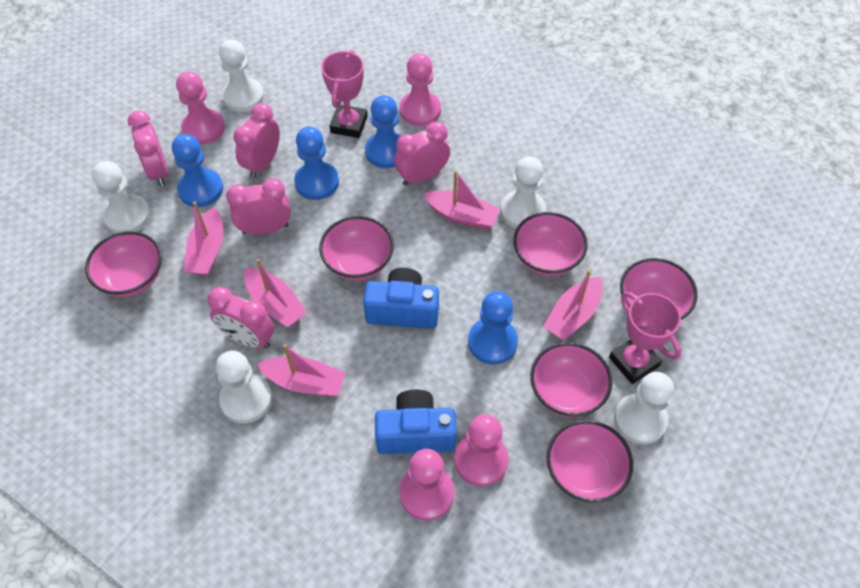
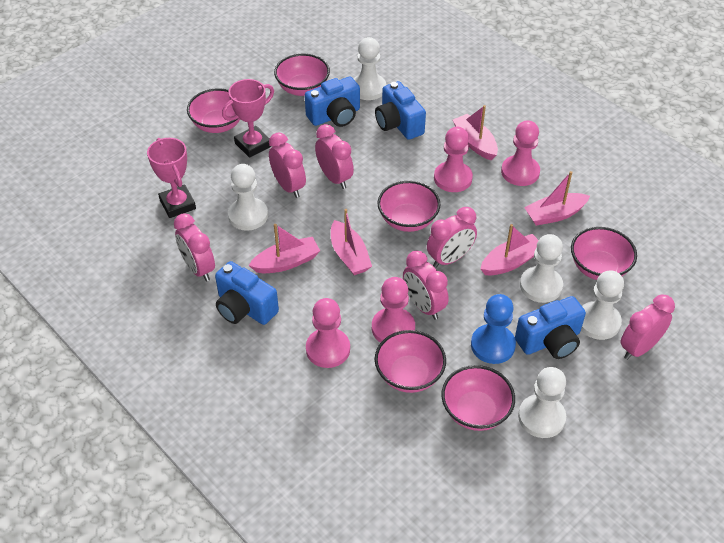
blue camera: [363,268,439,329] [375,389,457,454] = 2 -> [215,261,279,325] [305,77,360,127] [375,81,426,140] [515,296,586,359] = 4
blue pawn: [172,134,223,207] [294,127,339,200] [365,95,401,168] [468,291,518,365] = 4 -> [471,294,516,364] = 1
pink clock: [128,111,168,186] [207,287,274,349] [226,178,291,235] [233,103,280,178] [394,121,450,186] = 5 -> [174,213,215,282] [269,132,306,198] [315,124,354,189] [403,251,449,320] [427,207,477,268] [620,294,675,360] = 6

